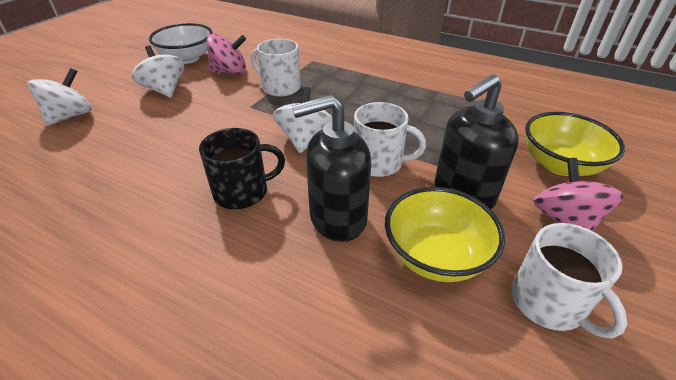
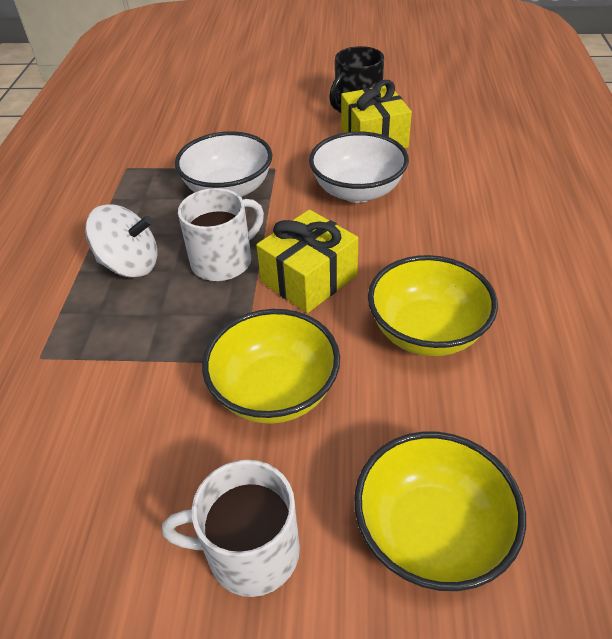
black soap dispenser: [292,95,371,242] [435,74,519,209] = 2 -> none = 0
pink spinning top: [206,34,246,74] [533,158,624,231] = 2 -> none = 0
white bowl: [149,23,213,64] = 1 -> [175,131,272,197] [309,132,409,203] = 2
white mug: [251,38,301,97] [354,102,426,177] [511,223,627,339] = 3 -> [162,460,300,597] [178,188,264,281] = 2
white spinning top: [27,68,92,126] [132,46,184,97] [273,87,332,153] = 3 -> [85,204,157,278] = 1
yellow bowl: [385,187,505,282] [525,112,625,176] = 2 -> [202,309,340,424] [354,431,526,591] [368,255,498,356] = 3
yellow gift: none = 0 -> [256,210,359,313] [341,80,412,148] = 2

